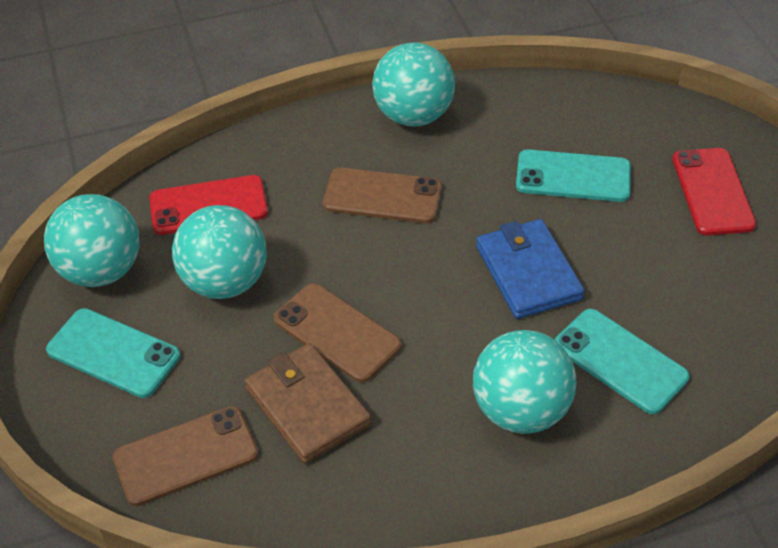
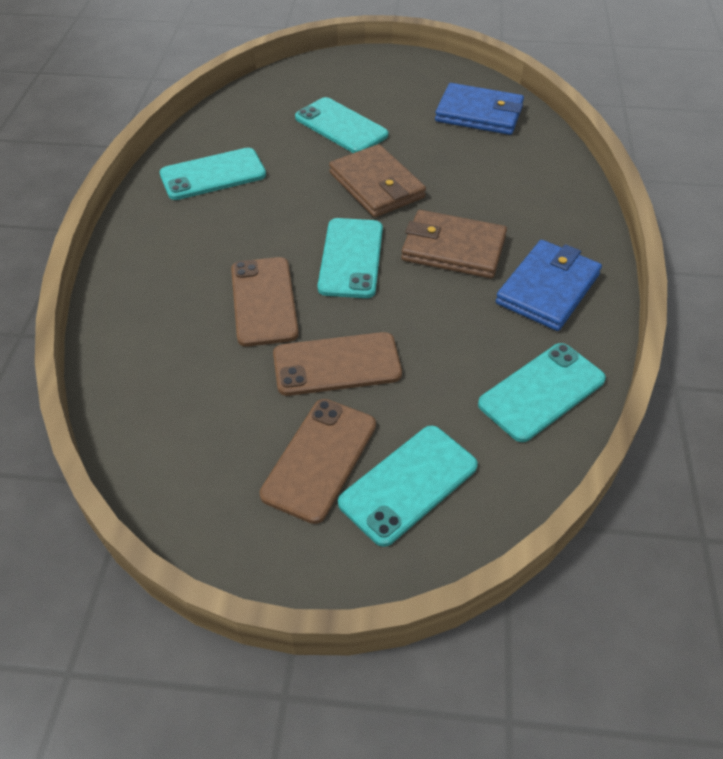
blue wallet: [476,219,585,319] = 1 -> [435,83,524,135] [496,240,602,331] = 2
brown wallet: [245,343,371,464] = 1 -> [329,144,426,218] [401,210,507,279] = 2
red phone: [149,175,268,235] [672,148,756,235] = 2 -> none = 0
turquoise ball: [44,194,140,287] [172,205,267,299] [372,43,455,127] [473,330,576,434] = 4 -> none = 0
turquoise phone: [46,308,180,398] [516,149,631,202] [555,309,690,414] = 3 -> [160,148,266,200] [295,97,389,153] [318,218,383,298] [338,425,478,547] [478,343,606,442] = 5

